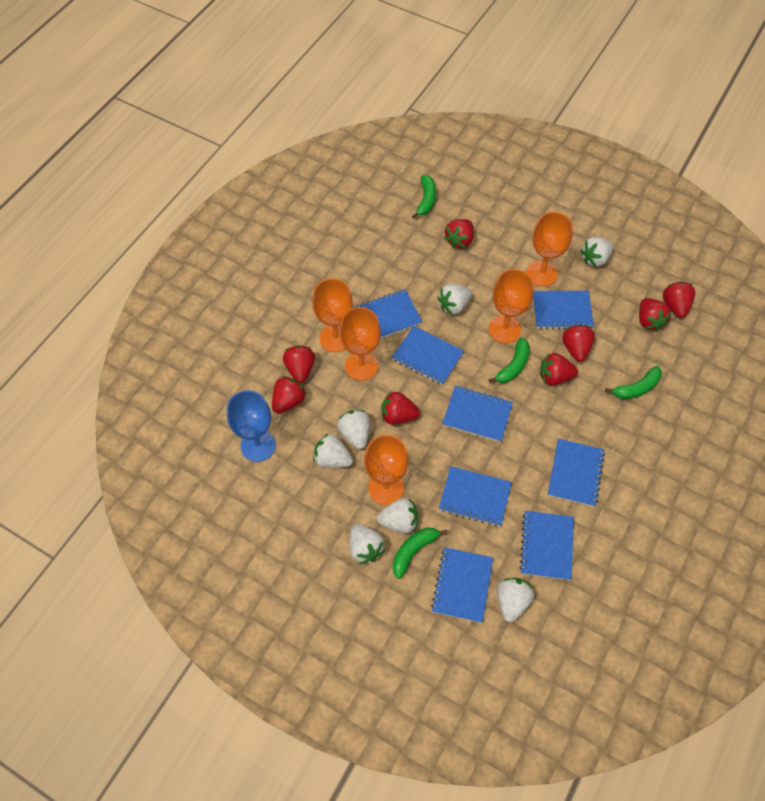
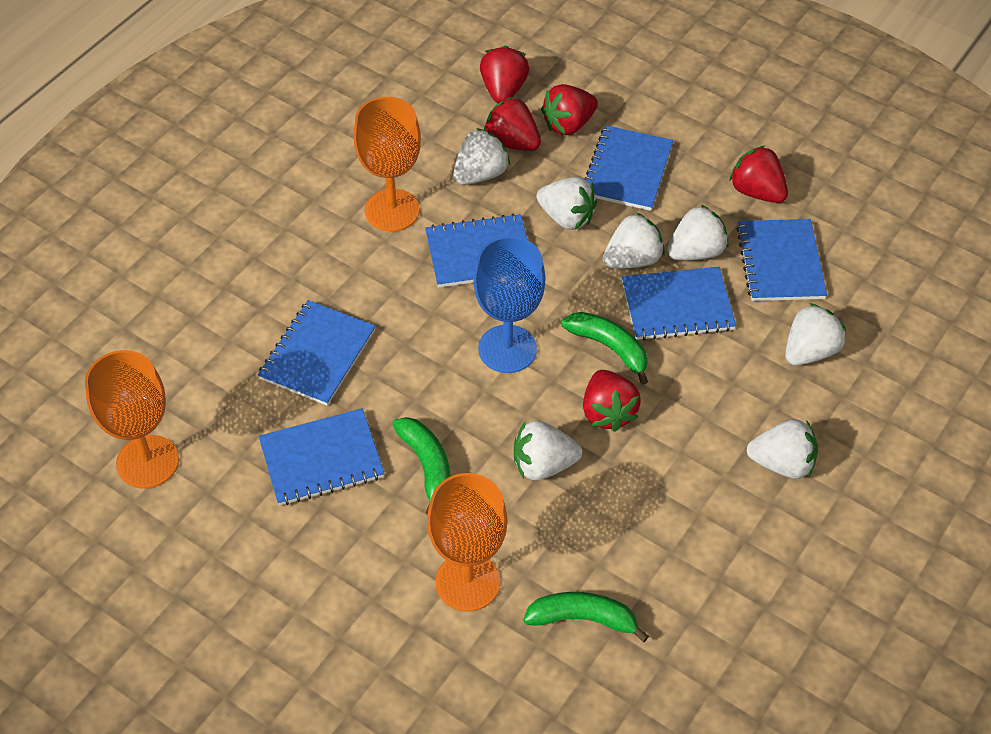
blue notebook: [353,289,422,339] [392,326,464,385] [431,547,493,623] [439,466,512,527] [442,386,513,442] [520,511,574,580] [533,291,594,329] [548,439,605,507] = 8 -> [258,300,376,406] [259,408,385,506] [425,214,528,288] [584,125,673,211] [622,267,736,341] [736,219,827,301] = 6
green banana: [393,528,448,579] [412,175,436,219] [488,337,530,383] [605,366,662,399] = 4 -> [392,417,450,515] [523,592,649,642] [561,312,648,385] = 3
orange goblet: [312,278,353,352] [340,307,381,381] [364,435,409,505] [489,269,534,343] [526,212,573,287] = 5 -> [85,350,179,489] [354,97,421,231] [427,473,507,612] = 3
red strawberry: [272,376,307,414] [283,345,315,383] [381,392,420,424] [444,219,474,248] [540,353,578,385] [562,325,595,362] [639,298,672,332] [663,282,695,318] = 8 -> [480,46,529,103] [484,96,541,151] [541,84,598,135] [583,370,641,432] [729,145,788,203] = 5

